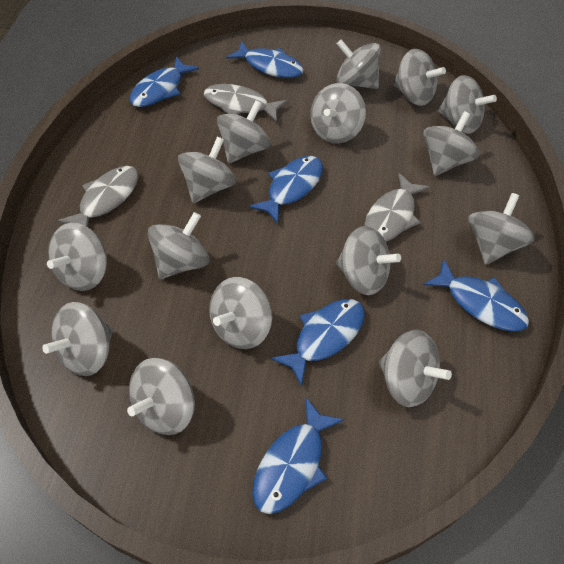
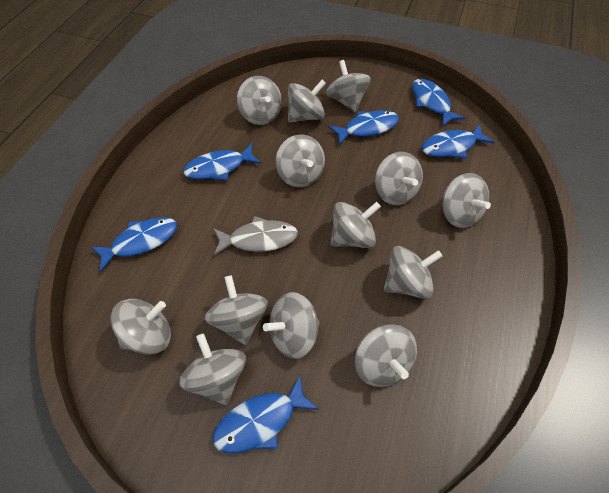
grey fish: [57,166,139,227] [204,84,288,122] [364,173,430,242] = 3 -> [213,216,298,256] = 1
grey spinning top: [42,302,113,376] [47,223,107,291] [127,358,195,435] [148,212,209,279] [178,136,236,203] [209,277,272,349] [217,100,271,163] [310,83,366,144] [336,226,401,295] [337,39,381,89] [379,330,452,407] [393,49,446,106] [423,111,480,176] [438,75,497,134] [469,193,534,265] = 15 -> [110,299,171,355] [179,333,246,405] [205,275,268,345] [237,76,282,125] [263,292,320,359] [276,134,325,187] [288,80,326,123] [326,60,371,112] [331,202,381,248] [355,324,417,387] [375,152,423,205] [384,246,443,299] [442,173,491,228] = 13

